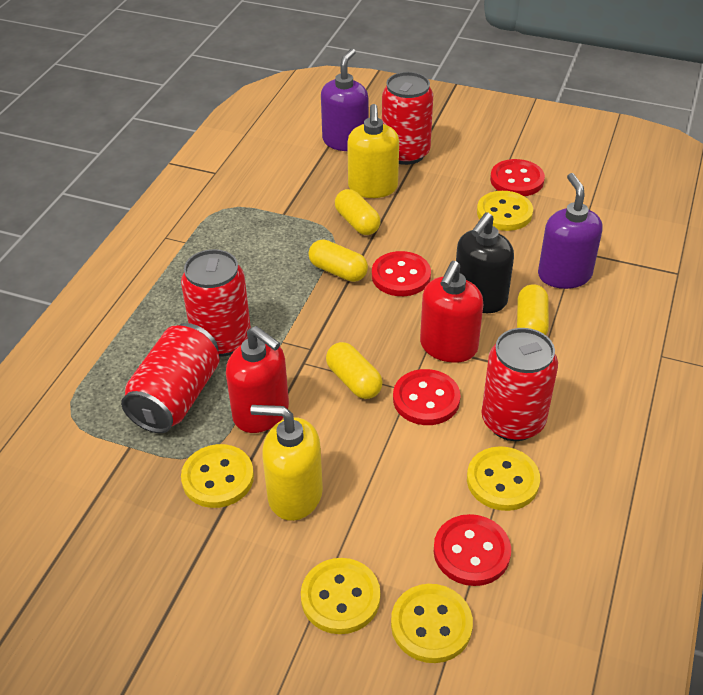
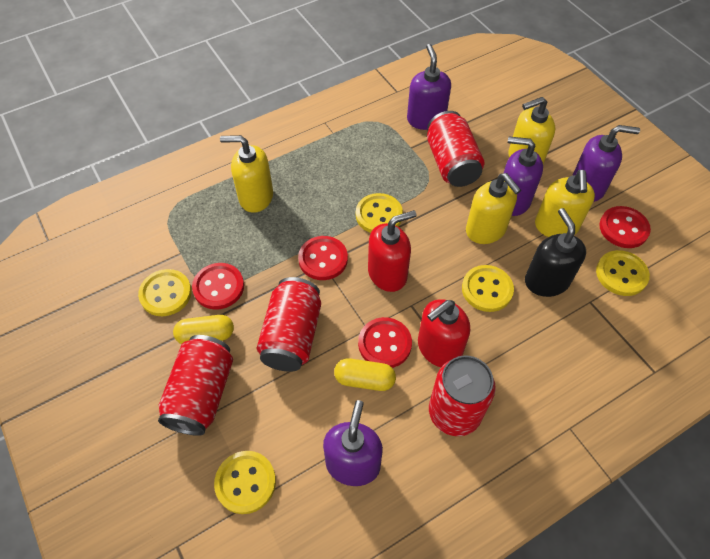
purple soap dispenser: [321,48,369,151] [538,173,603,289] = 2 -> [323,400,383,486] [407,44,451,130] [504,137,543,216] [572,125,640,202] = 4
yellow capsule: [308,239,368,282] [326,342,383,399] [335,189,381,235] [517,284,549,335] = 4 -> [173,315,234,344] [334,358,396,391] = 2
yellow soap dispenser: [250,405,323,521] [347,104,399,198] = 2 -> [220,135,273,213] [466,173,521,244] [509,97,555,164] [535,170,595,237] = 4

